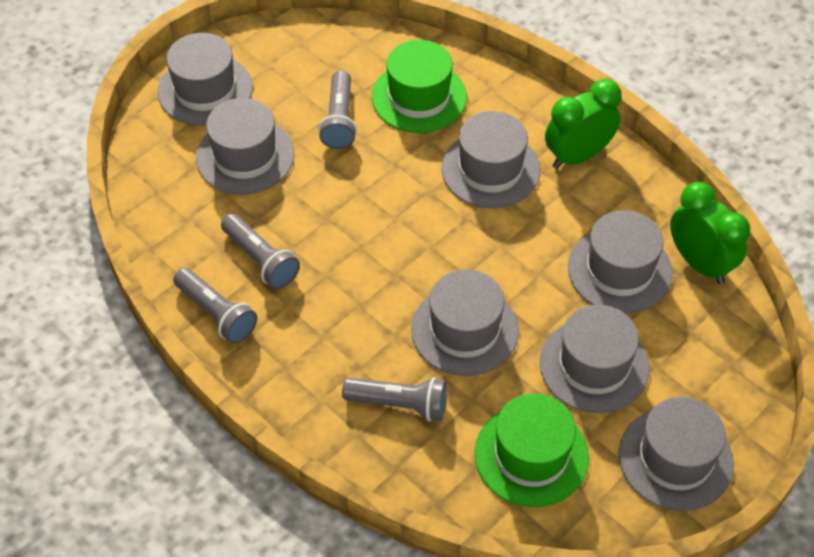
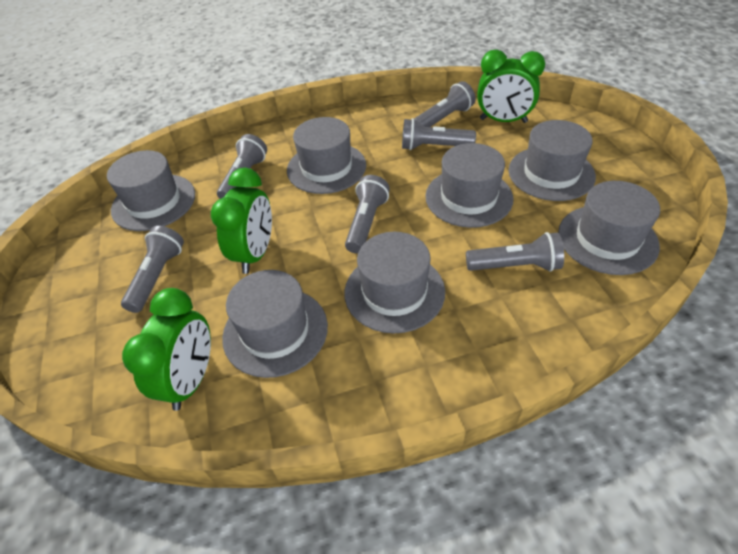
green clock: [545,79,622,169] [670,182,750,284] = 2 -> [122,288,211,411] [211,168,272,274] [477,49,545,123] = 3
green hat: [372,40,467,133] [474,393,589,507] = 2 -> none = 0
grey flashlight: [173,268,257,344] [221,214,300,289] [318,70,357,149] [342,377,447,421] = 4 -> [121,226,184,313] [217,134,267,199] [345,175,390,253] [402,118,476,150] [414,81,475,127] [466,232,564,272] = 6

